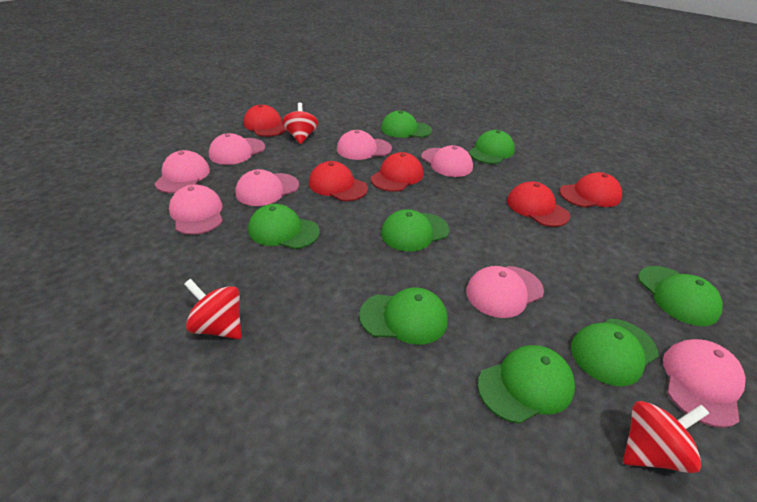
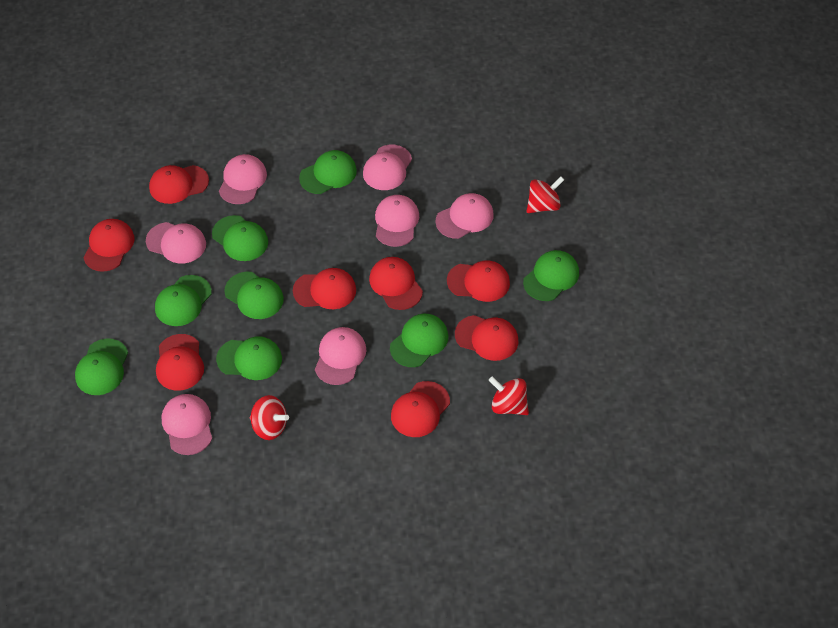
pink cap: [155,150,210,193] [169,185,223,235] [209,133,265,165] [235,169,299,206] [337,130,392,160] [421,145,473,177] [466,266,544,318] [663,339,746,428] = 8 -> [146,222,206,264] [162,394,212,455] [219,154,267,204] [315,327,366,385] [363,145,412,190] [375,195,419,247] [435,193,494,239] = 7
red cap: [244,104,287,137] [309,161,368,201] [371,152,423,192] [507,181,570,227] [559,172,622,208] = 5 -> [83,219,135,272] [149,165,209,204] [156,334,204,391] [293,268,356,309] [369,257,423,310] [391,381,450,437] [447,260,510,302] [455,315,519,361] = 8

